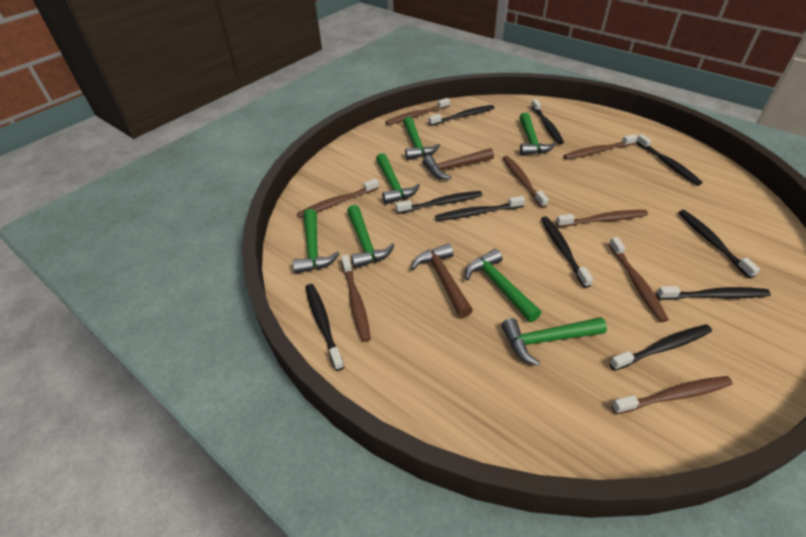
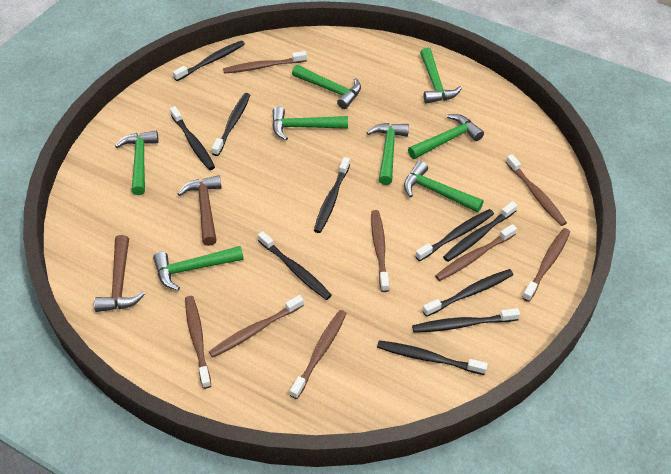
green hammer: [293,209,340,274] [347,205,395,268] [376,153,420,204] [403,116,440,160] [465,249,541,322] [501,317,607,366] [519,112,556,155] = 7 -> [115,131,159,195] [153,246,244,291] [272,106,348,140] [292,65,361,109] [366,123,409,185] [404,161,483,213] [408,114,484,159] [420,48,462,104] = 8

